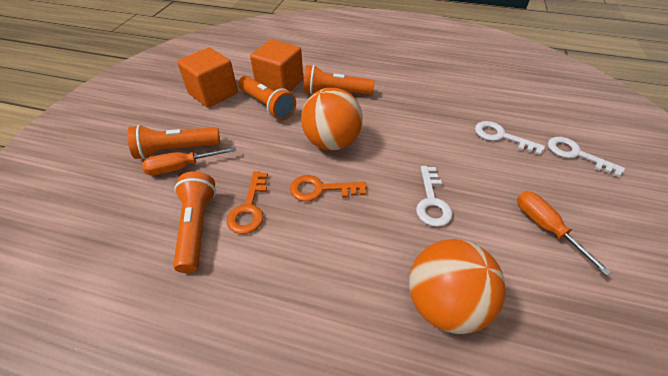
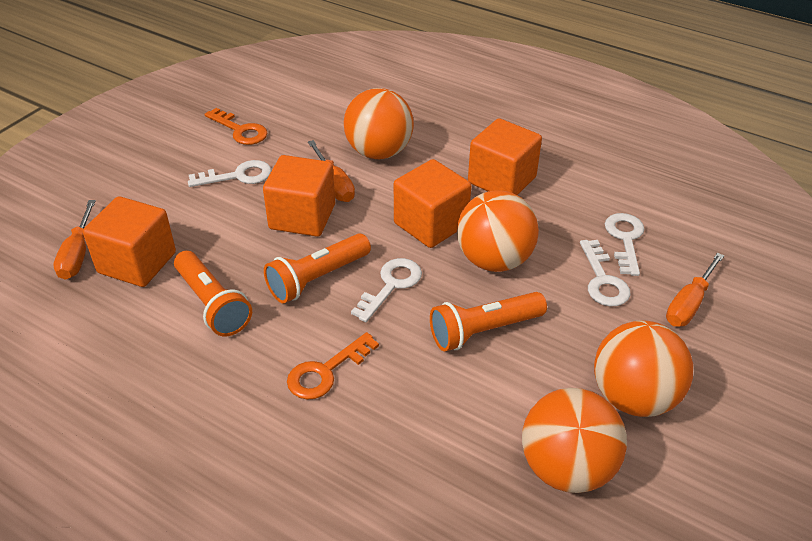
orange ball: [301,88,363,150] [409,239,506,334] = 2 -> [344,88,414,159] [457,191,539,272] [522,388,627,493] [594,320,693,417] = 4
orange cube: [177,48,238,108] [250,39,303,92] = 2 -> [83,196,176,287] [263,155,335,237] [394,159,471,248] [468,118,542,195] = 4
orange flashlight: [127,125,220,159] [173,172,216,273] [238,76,296,120] [303,65,374,95] = 4 -> [174,251,252,336] [264,233,371,304] [430,292,547,351] = 3
orange screwdriver: [142,147,236,175] [517,191,612,276] = 2 -> [53,200,96,280] [308,140,355,202] [666,253,724,327] = 3
white key: [416,166,453,227] [475,121,545,155] [548,137,625,177] = 3 -> [188,160,271,187] [351,258,422,322] [580,240,631,306] [605,213,644,276] = 4

